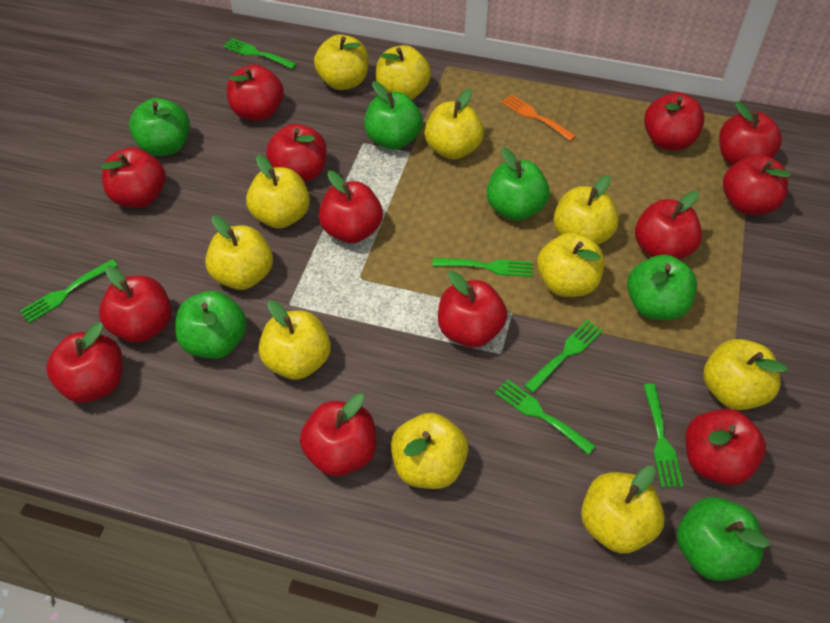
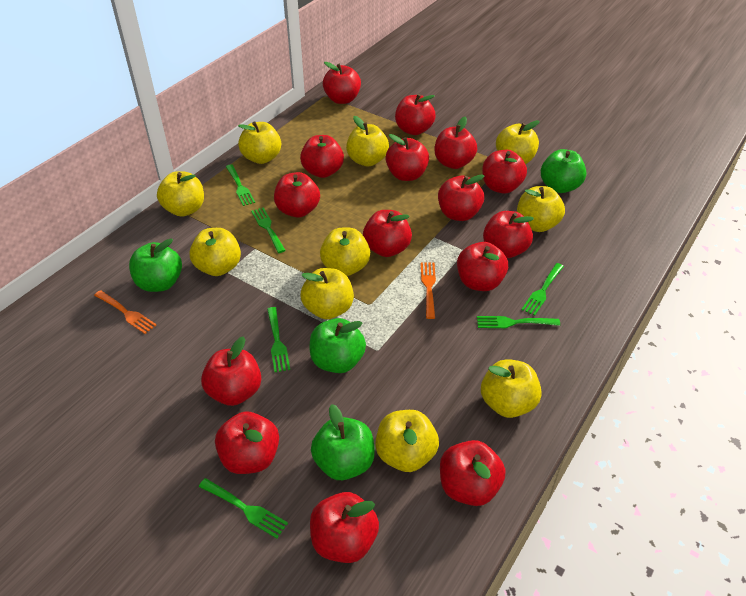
green apple: [129,98,190,156] [175,291,247,359] [364,81,423,150] [487,147,550,221] [627,255,697,320] [677,497,770,581] = 6 -> [129,238,182,292] [310,318,366,373] [311,404,375,480] [541,149,586,193] = 4
orange fork: [501,94,576,141] = 1 -> [94,290,156,334] [421,262,436,319] = 2
red apple: [46,323,123,403] [99,266,172,343] [101,147,166,207] [227,64,284,121] [266,124,327,182] [300,393,377,476] [319,171,383,243] [438,271,507,347] [635,191,702,259] [644,92,705,150] [685,409,766,485] [719,101,782,166] [723,154,791,215] = 13 -> [201,336,261,406] [215,411,279,474] [274,172,320,218] [300,135,344,178] [310,492,379,563] [323,62,361,104] [363,210,412,257] [385,134,429,181] [395,94,436,135] [435,117,477,169] [438,174,484,221] [440,440,506,506] [457,242,508,291] [482,150,527,194] [483,211,534,258] = 15
yellow apple: [205,216,273,290] [246,155,310,228] [259,301,331,380] [314,34,369,90] [376,45,431,100] [391,413,468,489] [425,88,484,159] [537,232,604,297] [553,175,619,245] [581,466,665,554] [703,339,787,410] = 11 -> [157,171,204,217] [189,228,241,276] [238,122,281,164] [300,268,354,319] [320,227,370,276] [346,116,389,166] [375,410,439,472] [481,359,542,418] [496,120,540,164] [517,186,565,232] = 10

